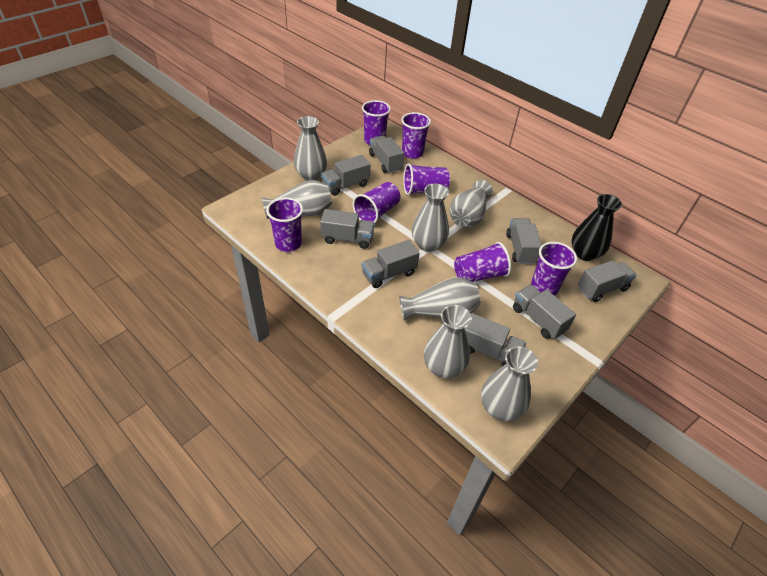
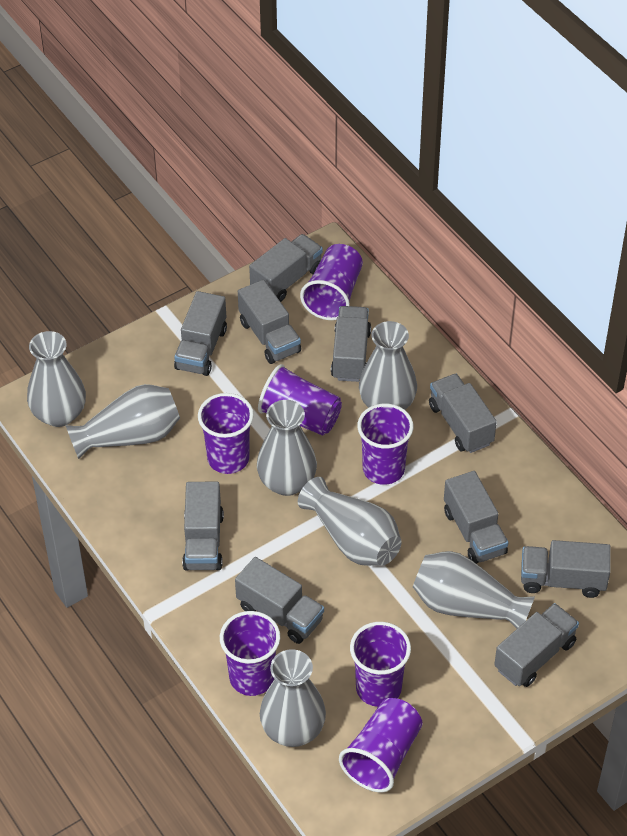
black vase: [572,194,622,261] = 1 -> none = 0
grey truck: [320,209,375,249] [321,155,371,196] [362,240,420,288] [369,135,404,173] [465,313,526,366] [506,218,542,264] [513,284,576,339] [578,260,637,302] = 8 -> [174,291,227,376] [182,482,224,571] [235,557,324,644] [238,280,301,364] [249,234,323,302] [331,306,371,382] [429,374,497,453] [444,471,508,564] [494,603,579,687] [521,540,611,598] = 10

